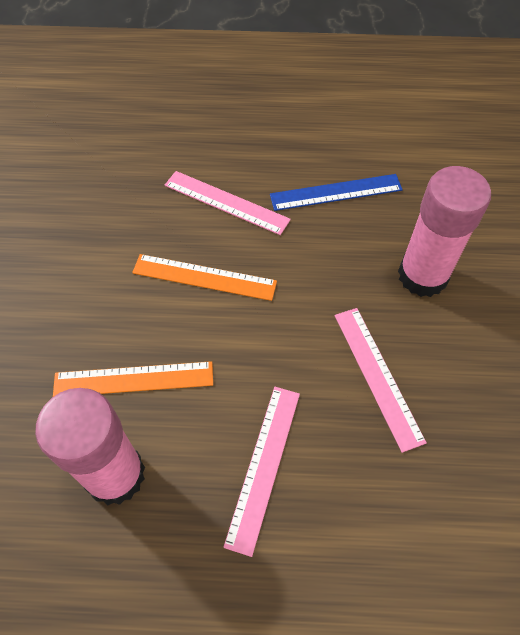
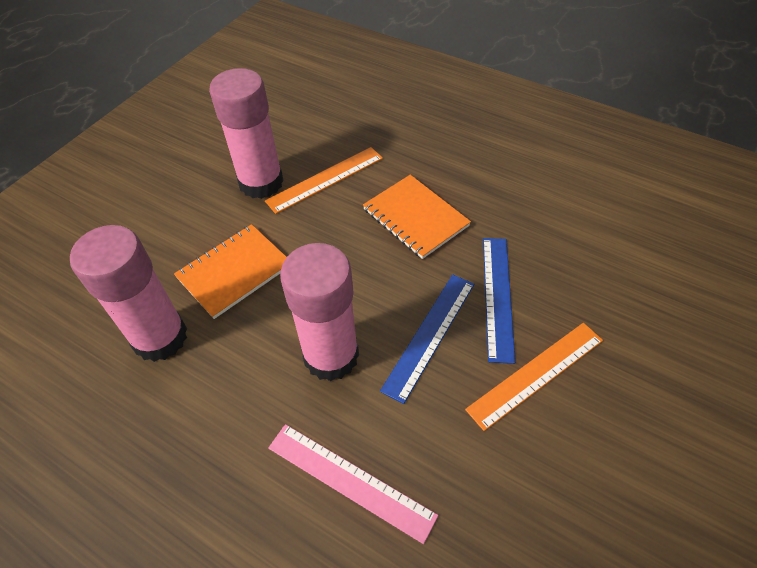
blue ruler: [270,174,403,211] = 1 -> [380,275,474,404] [483,238,515,364] = 2
orange notebook: none = 0 -> [174,224,287,319] [363,175,471,259] = 2
pink glue stick: [35,388,145,505] [398,166,491,297] = 2 -> [70,225,187,362] [209,68,284,199] [280,243,359,381] = 3
pink ruler: [165,171,291,235] [223,387,300,557] [335,308,427,453] = 3 -> [268,424,438,544] = 1

